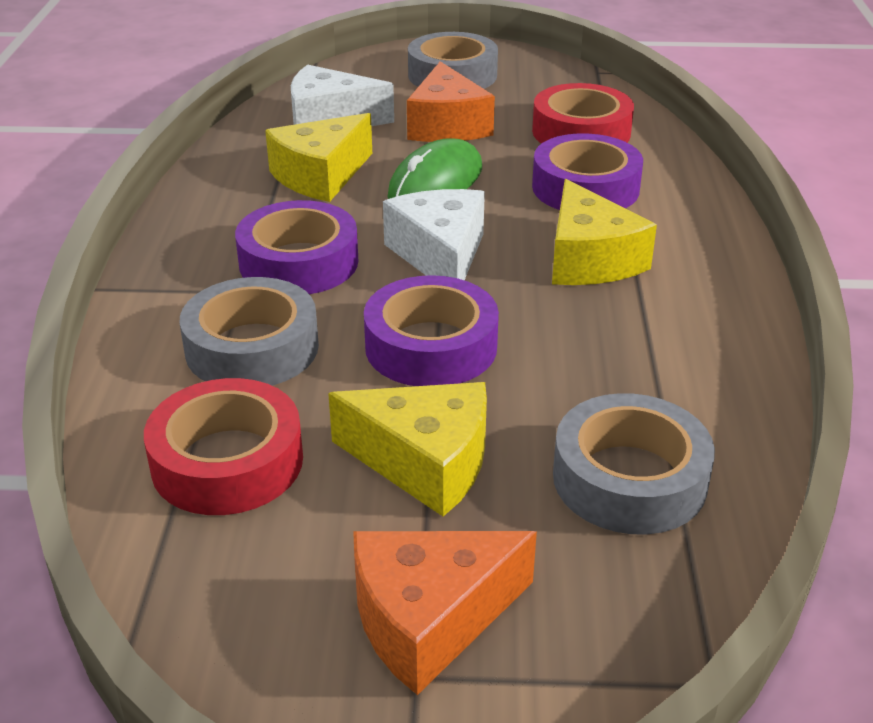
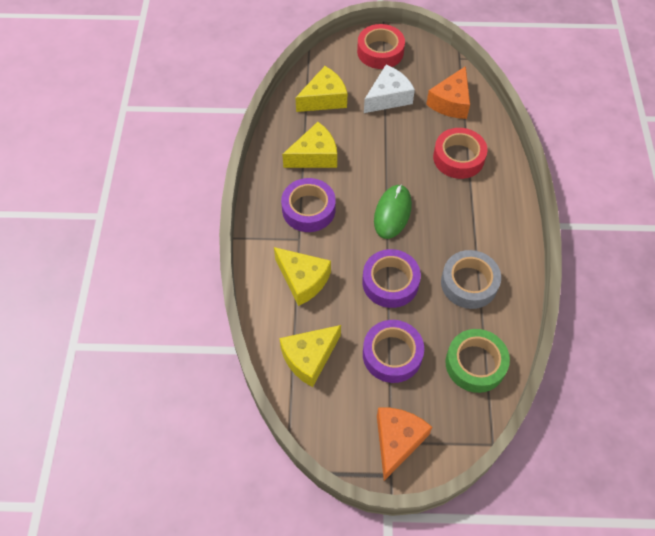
green tape: none = 0 -> [446,329,510,393] = 1
grey tape: [180,277,319,386] [408,32,498,89] [553,393,715,535] = 3 -> [441,250,501,309] = 1
white cheese: [291,65,394,126] [383,189,485,280] = 2 -> [364,65,415,113] = 1
yellow cheese: [265,113,372,202] [328,382,487,517] [552,179,657,285] = 3 -> [274,247,331,306] [279,325,341,387] [282,122,337,168] [296,66,347,112] = 4

